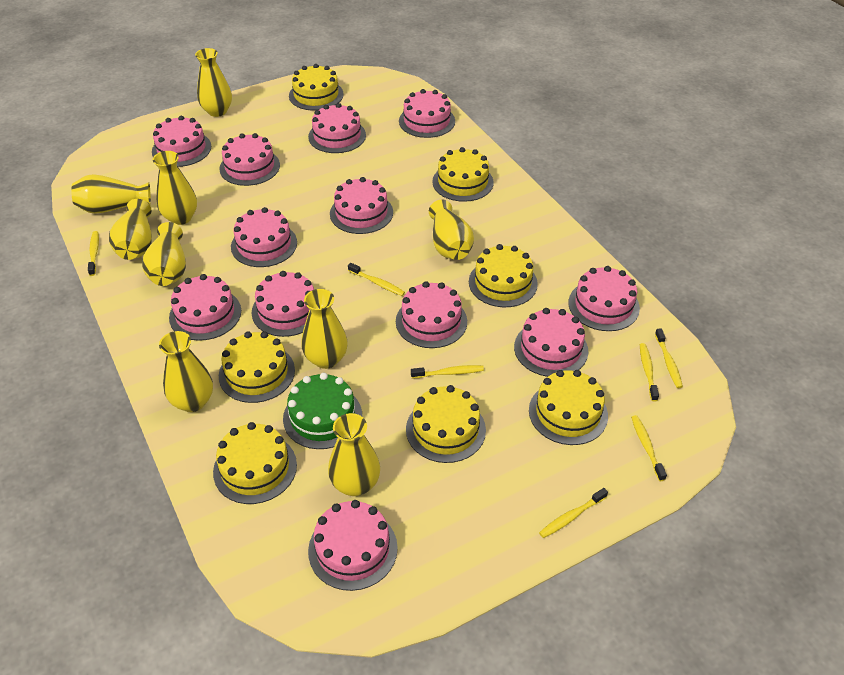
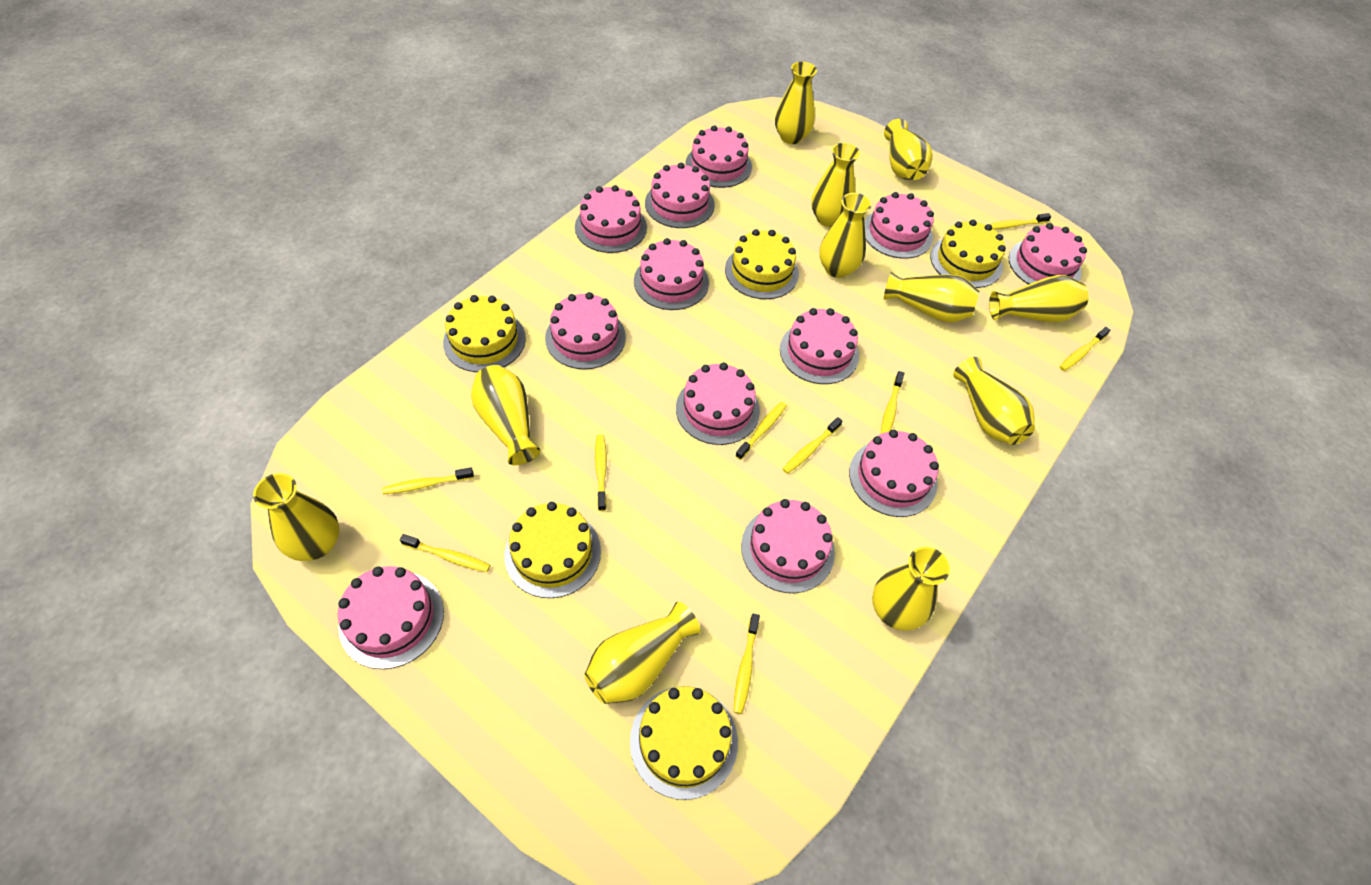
green cake: [283,373,362,449] = 1 -> none = 0
yellow cake: [213,422,297,504] [219,331,295,403] [289,64,344,111] [406,385,486,463] [432,147,494,202] [469,244,538,307] [529,370,608,445] = 7 -> [443,295,526,372] [504,502,601,598] [630,686,738,800] [725,229,799,299] [930,220,1006,288] = 5
yellow toothbrush: [88,231,99,276] [348,263,405,296] [411,365,484,378] [539,488,608,538] [631,415,667,481] [640,343,659,401] [655,328,683,388] = 7 -> [382,467,474,494] [400,534,490,572] [595,434,607,511] [733,613,760,714] [735,402,787,460] [783,417,842,474] [881,371,904,434] [990,213,1051,229] [1060,327,1110,371] = 9
yellow vase: [71,174,151,214] [109,199,152,260] [142,222,186,286] [153,151,197,225] [159,331,213,412] [195,48,232,117] [301,289,348,369] [328,413,380,496] [429,200,474,260] = 9 -> [253,473,340,561] [471,365,541,465] [584,602,700,704] [775,62,817,144] [811,143,860,227] [819,193,872,278] [872,547,950,631] [884,119,933,180] [884,271,980,322] [953,357,1035,445] [989,275,1089,322] = 11

